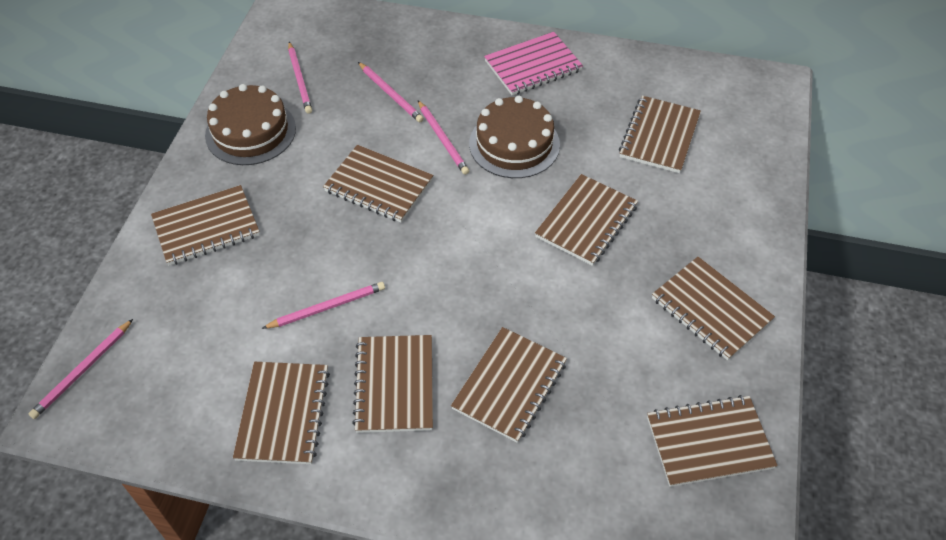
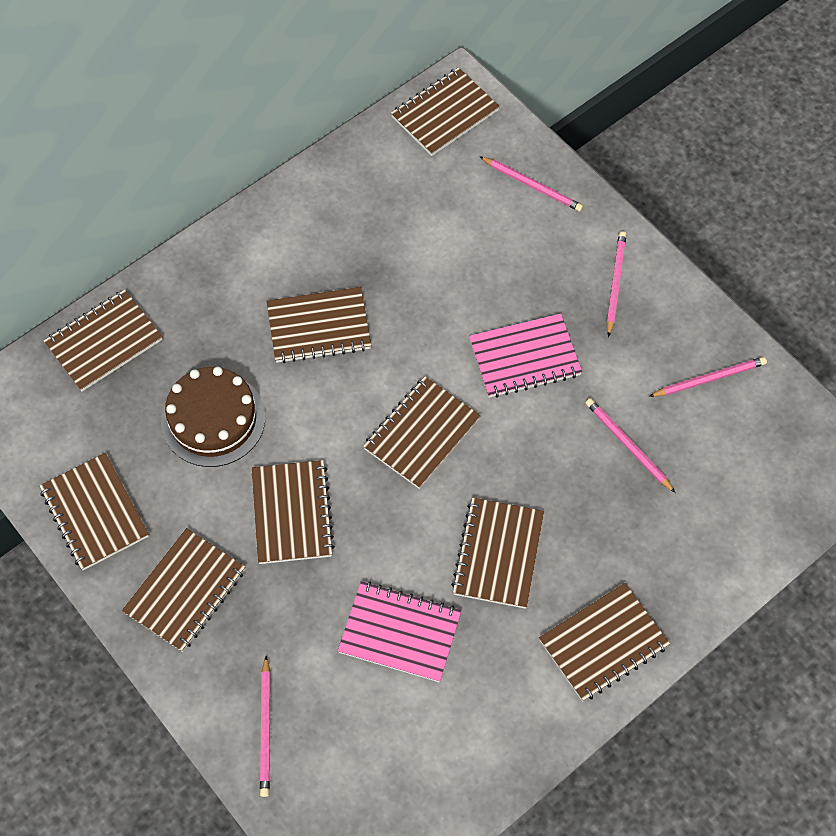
brown cake: [205,84,296,165] [469,96,560,178] = 2 -> [161,367,265,467] = 1
pink notebook: [484,32,583,96] = 1 -> [337,581,462,682] [469,313,582,398] = 2

